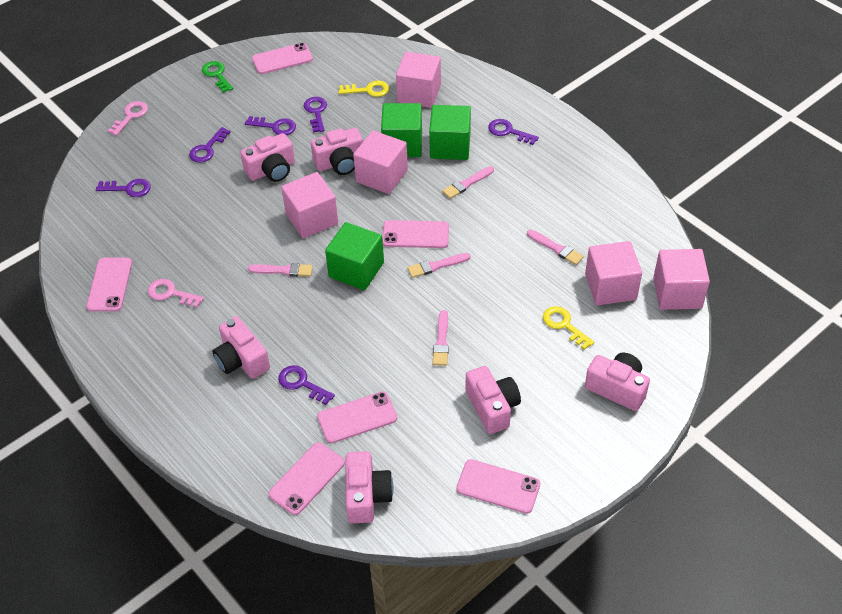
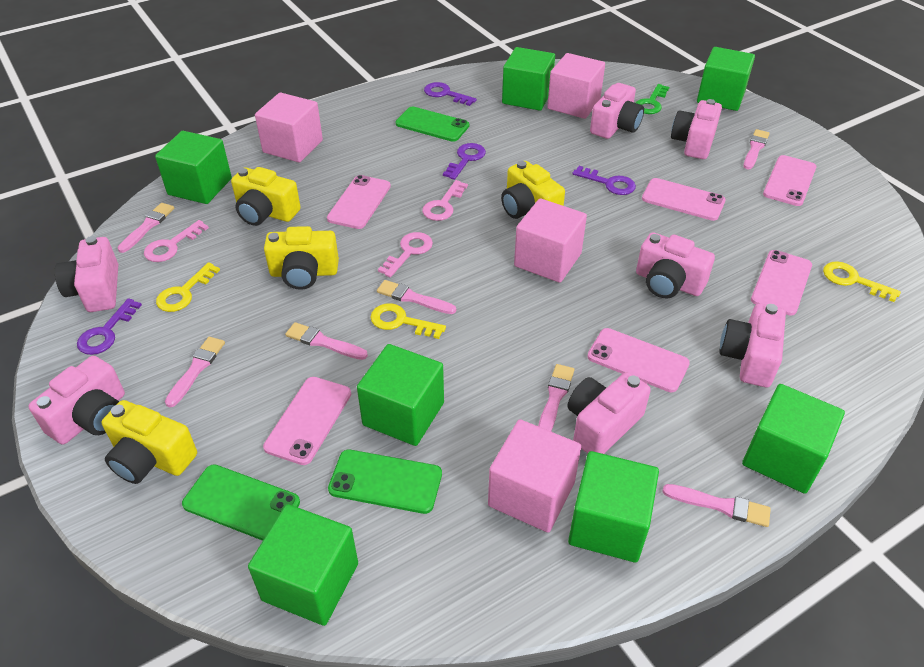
green cube: [325,222,384,290] [381,103,422,157] [429,105,471,160] = 3 -> [155,131,232,204] [248,504,358,626] [357,344,444,446] [502,47,555,111] [568,451,659,563] [697,47,755,111] [742,384,845,494] = 7
green phone: none = 0 -> [182,464,300,541] [328,450,442,514] [396,107,469,142] = 3
pink brush: [248,263,313,277] [408,253,471,278] [432,310,449,366] [442,166,494,199] [527,230,584,265] = 5 -> [117,203,174,253] [165,337,225,407] [285,322,368,360] [377,280,456,314] [538,364,574,431] [662,484,771,527] [743,129,770,170] = 7
pink camera: [212,316,270,379] [240,133,295,182] [311,128,363,175] [345,451,393,523] [465,366,521,434] [585,353,650,411] = 6 -> [28,356,125,445] [55,236,118,312] [568,372,651,454] [590,83,644,139] [636,232,715,298] [671,99,722,159] [719,303,786,387] = 7
pink cube: [281,172,338,238] [353,131,408,194] [396,52,441,108] [585,241,642,305] [653,249,710,310] = 5 -> [255,93,323,162] [488,419,581,532] [514,198,587,283] [547,53,605,119] = 4
pink key: [108,101,148,136] [148,279,204,308] = 2 -> [144,220,209,262] [378,232,433,277] [422,180,468,221] = 3
purple key: [96,179,151,197] [189,127,231,163] [245,116,296,135] [278,365,335,405] [303,97,327,132] [488,119,539,145] = 6 -> [77,298,142,355] [424,82,477,106] [443,143,486,180] [572,166,636,195] = 4
yellow camera: none = 0 -> [102,400,197,484] [231,167,301,226] [264,226,339,290] [501,161,565,219] = 4
yellow key: [338,80,389,97] [543,306,594,350] = 2 -> [156,262,220,312] [370,303,446,339] [823,261,901,302] = 3

